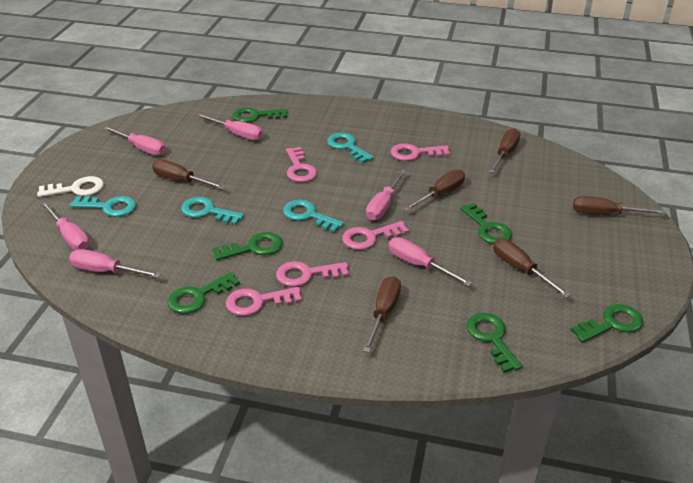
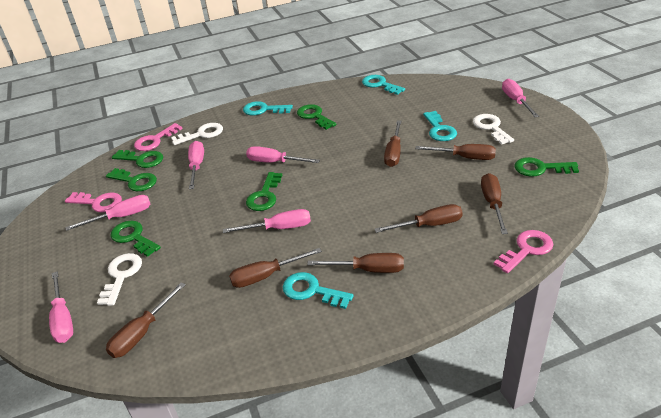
brown screwdriver: [152,160,226,189] [363,276,401,352] [403,169,465,211] [489,128,521,173] [493,238,571,298] [573,196,666,215] = 6 -> [106,282,186,358] [229,248,322,288] [307,253,404,273] [375,204,463,233] [384,120,401,167] [415,144,496,160] [481,173,508,234] = 7
pink key: [226,287,302,316] [276,261,349,287] [286,147,317,182] [342,221,409,250] [391,143,450,161] = 5 -> [65,192,122,212] [134,123,183,151] [494,230,554,273] = 3
white key: [37,176,104,197] = 1 -> [97,253,142,306] [171,123,223,145] [473,114,514,145] = 3

